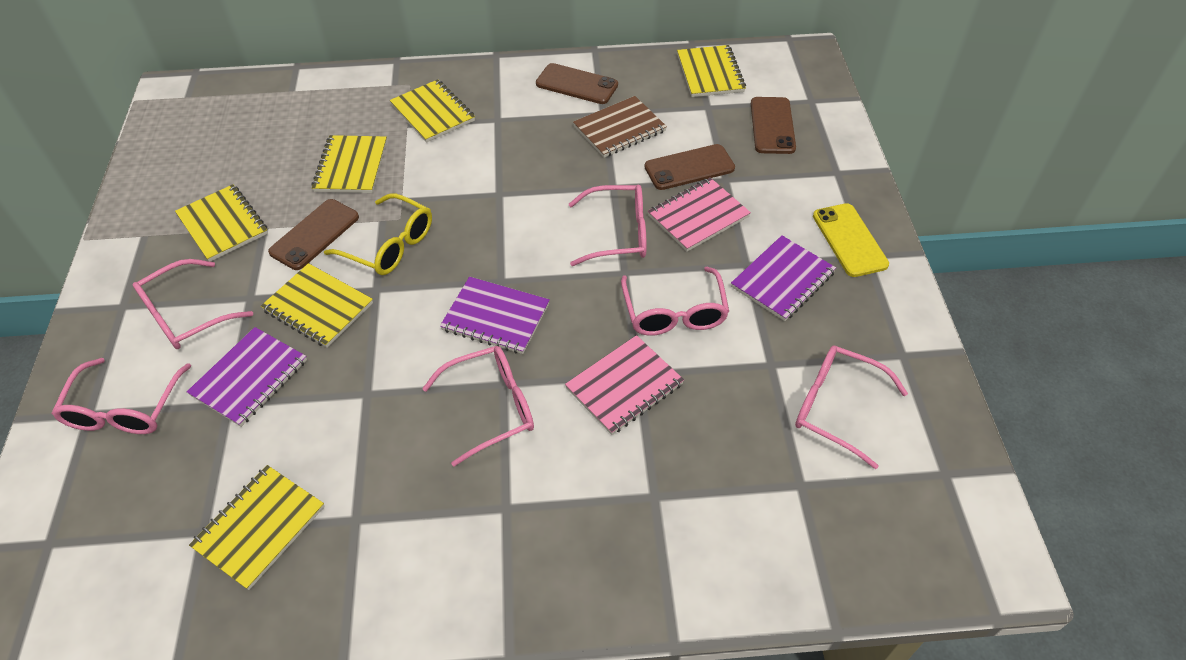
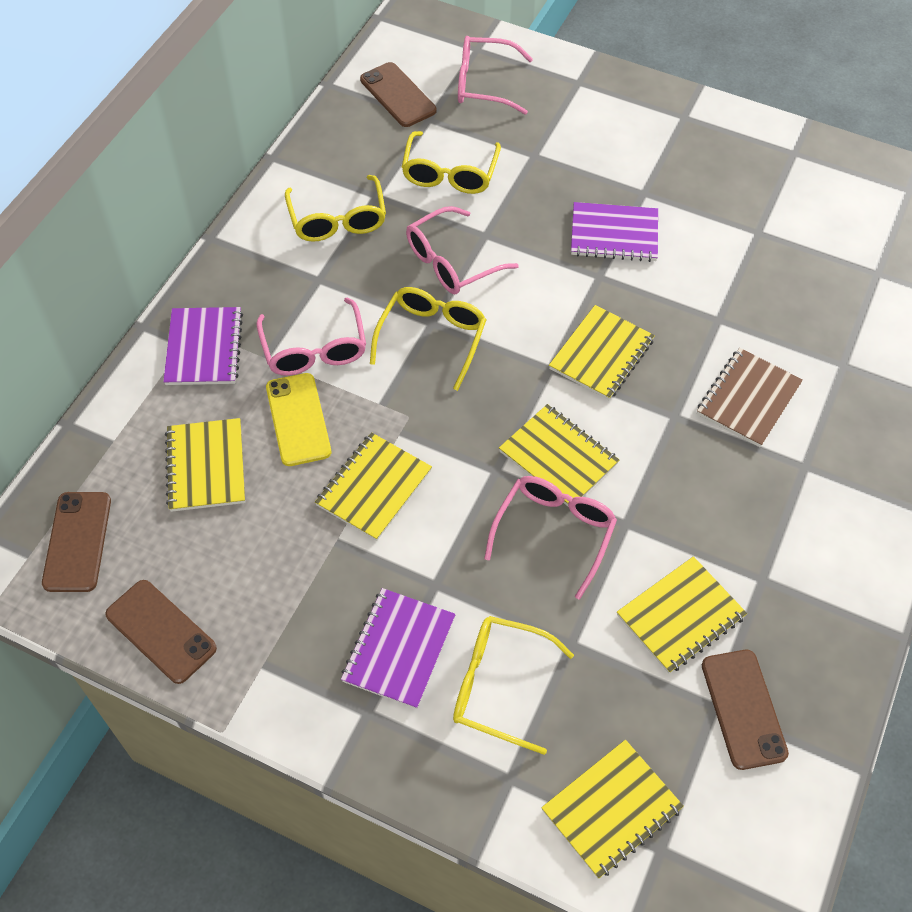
pink glasses: [52,358,191,434] [133,259,253,349] [422,346,534,467] [569,185,647,266] [621,267,729,336] [795,345,908,469] = 6 -> [256,297,366,376] [406,206,519,294] [458,36,533,115] [484,476,617,600] = 4
pink notebook: [565,335,684,435] [648,178,751,252] = 2 -> none = 0
yellow glasses: [324,193,432,275] = 1 -> [285,175,386,242] [370,287,487,391] [402,131,501,194] [453,616,574,755] = 4

